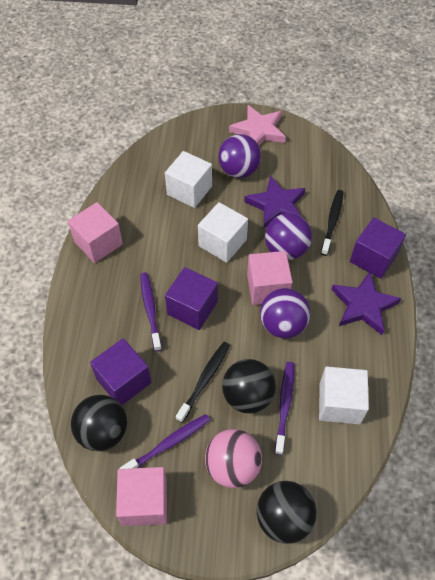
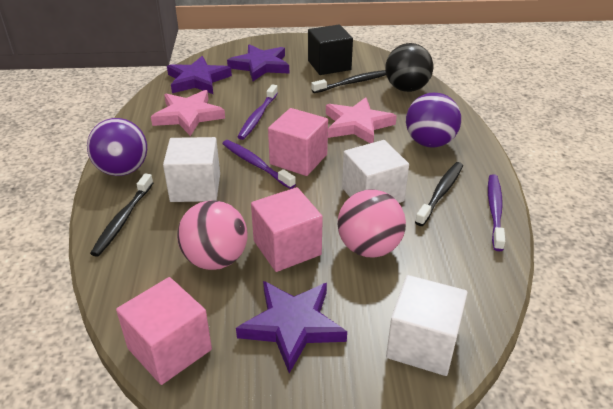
black ball: [71,395,127,451] [222,359,276,413] [257,481,317,544] = 3 -> [385,43,433,92] = 1
black cube: none = 0 -> [308,25,353,75] = 1
black toothbrush: [176,342,230,423] [321,190,343,256] = 2 -> [90,173,153,257] [311,70,386,93] [415,162,463,226] = 3
pink ball: [205,429,262,488] = 1 -> [177,200,248,270] [338,190,406,258] = 2
pink star: [229,105,286,145] = 1 -> [151,90,225,136] [326,97,397,143] = 2
purple ball: [218,134,261,178] [260,288,311,338] [265,213,312,260] = 3 -> [87,118,147,176] [406,93,461,148] = 2
purple cube: [90,338,151,405] [165,267,218,330] [350,218,406,279] = 3 -> none = 0
purple star: [244,175,305,229] [331,272,402,335] = 2 -> [167,56,232,94] [227,44,289,81] [236,281,347,373] = 3

